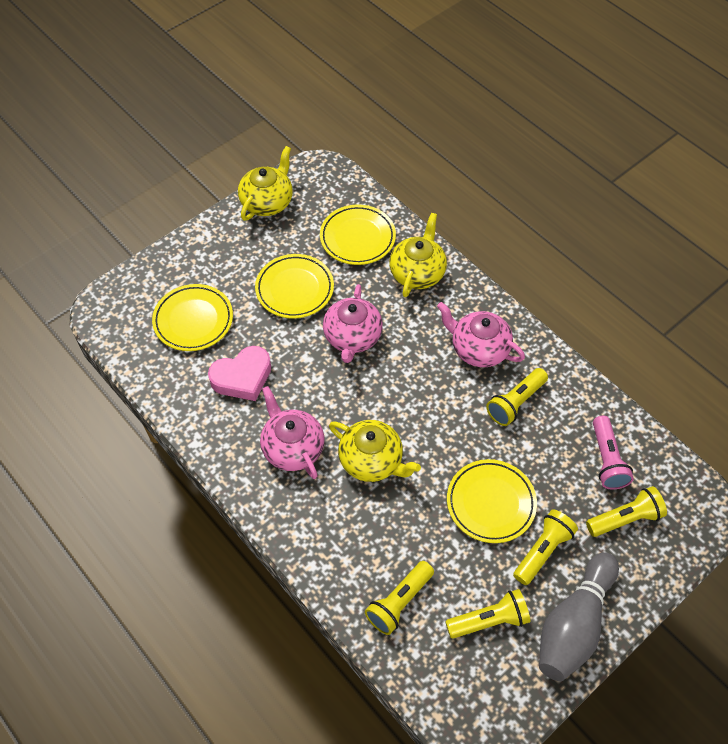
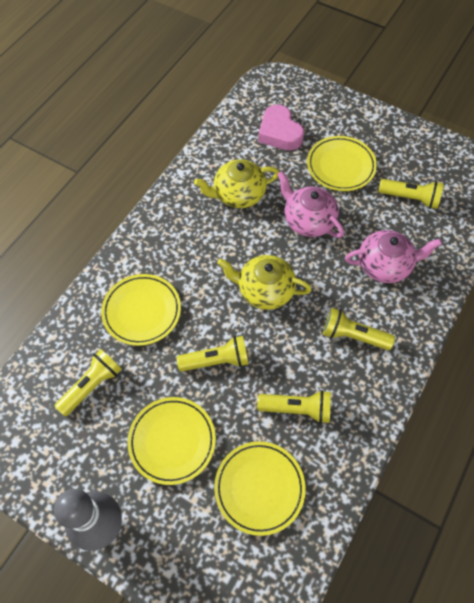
pink flashlight: [593,416,634,489] = 1 -> none = 0
pink teapot: [260,386,325,479] [323,284,383,363] [437,302,525,367] = 3 -> [277,171,344,238] [345,230,442,283] = 2
yellow teapot: [238,146,293,221] [329,420,421,482] [389,213,447,297] = 3 -> [194,159,279,208] [217,255,312,310] = 2

